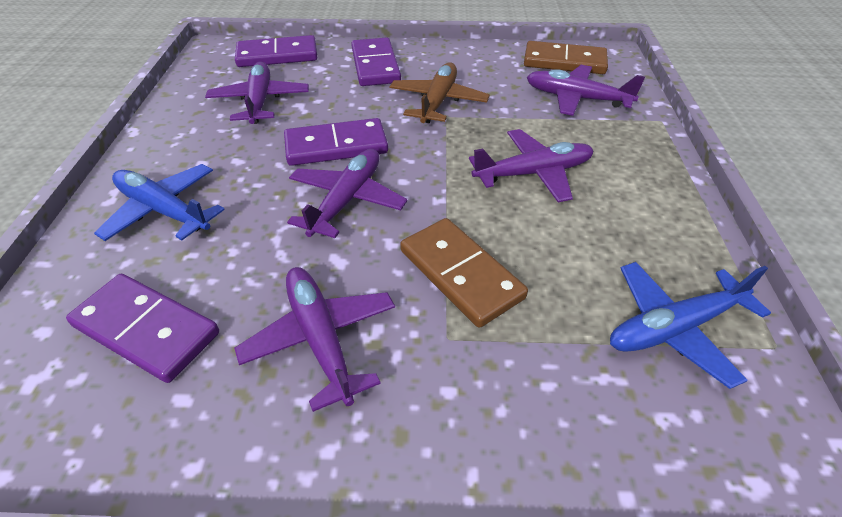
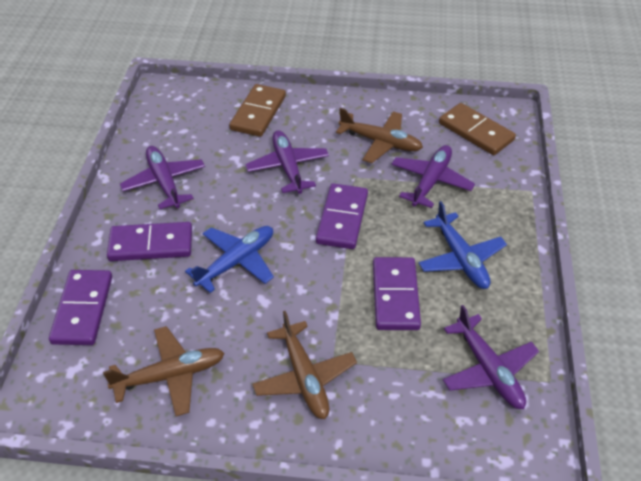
brown plane: [390,62,490,123] = 1 -> [103,326,224,416] [252,311,357,419] [336,108,423,163] = 3
purple plane: [205,62,309,124] [234,267,395,412] [287,149,407,238] [469,129,593,202] [527,65,645,116] = 5 -> [120,146,205,209] [245,130,329,194] [391,145,475,208] [443,305,539,409] = 4

